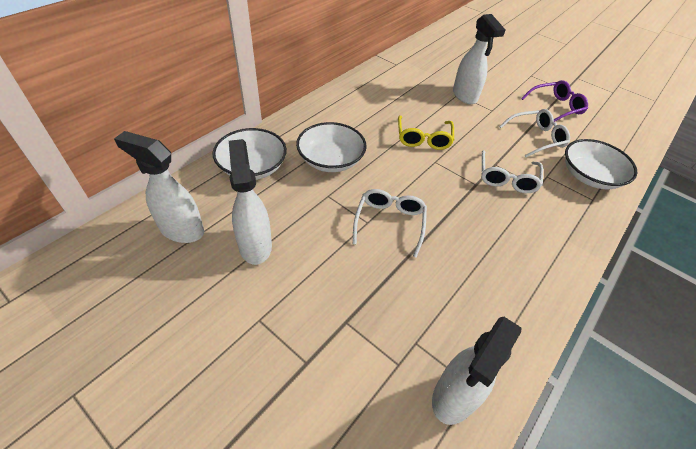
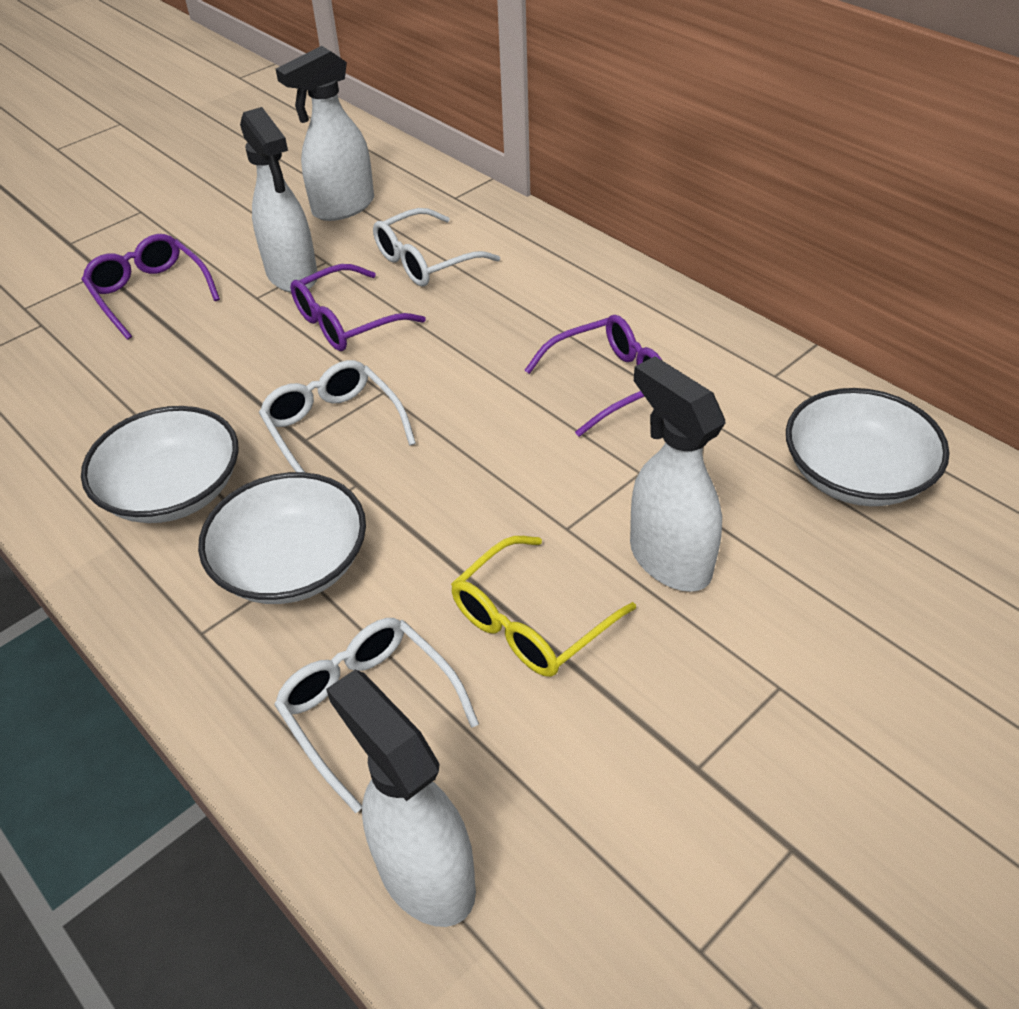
purple glasses: [521,80,588,122] = 1 -> [81,234,220,340] [290,264,426,351] [525,315,663,437] = 3

